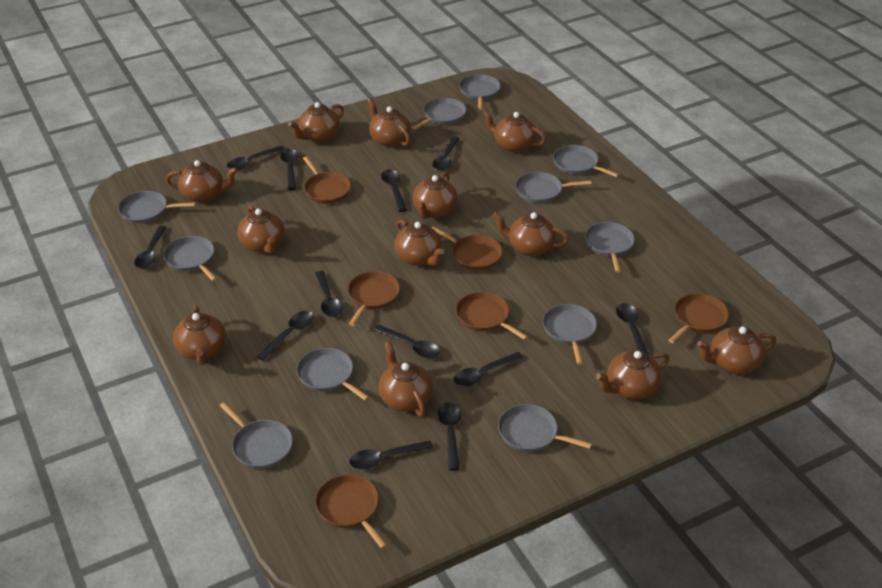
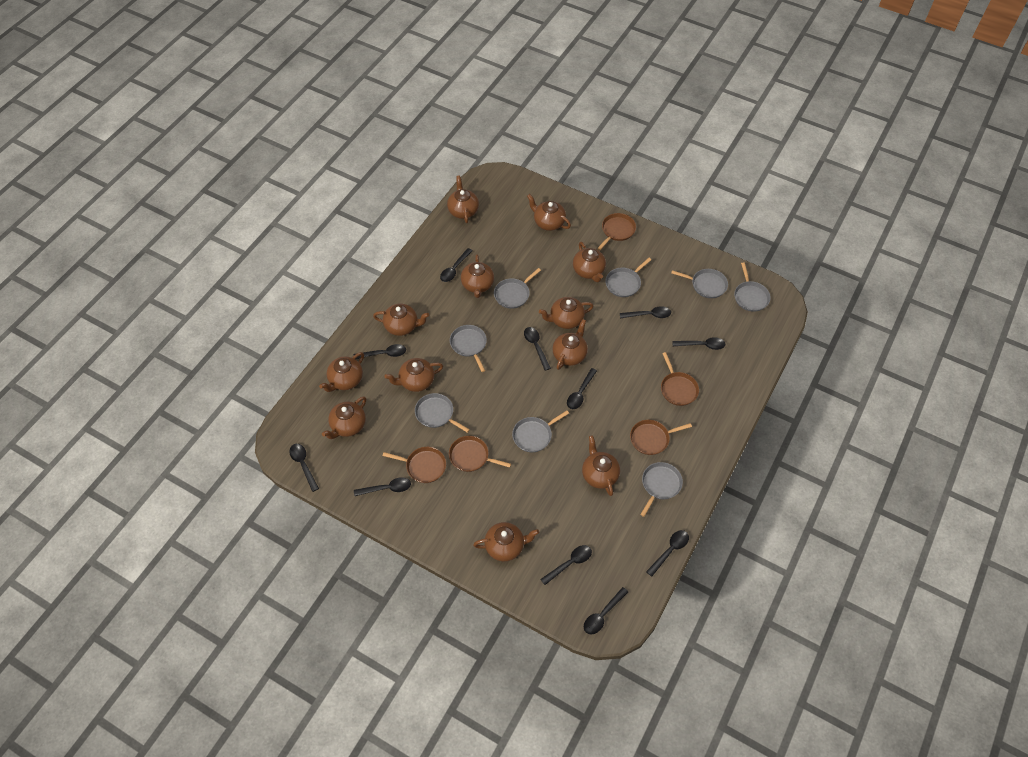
black spoon: [134,226,167,269] [227,145,285,170] [257,311,314,361] [280,149,298,190] [315,271,343,317] [349,441,433,469] [374,325,440,359] [381,169,407,212] [432,136,460,171] [438,402,461,471] [454,352,523,386] [616,303,649,355] = 12 -> [289,444,319,492] [354,344,406,359] [354,477,411,496] [440,248,472,282] [524,327,551,371] [540,545,592,585] [567,368,597,409] [584,587,628,635] [620,306,671,318] [646,530,689,577] [672,337,725,350] = 11
brown pan: [303,157,351,203] [315,474,387,549] [348,271,400,326] [431,226,502,270] [456,292,528,340] [668,293,729,343] = 6 -> [383,447,446,483] [449,436,511,472] [597,213,636,250] [630,420,692,455] [661,352,699,406] = 5
grey pan: [118,191,196,223] [163,236,217,281] [220,402,293,469] [296,348,369,401] [412,98,466,130] [459,74,501,110] [498,404,592,452] [515,172,591,203] [543,304,597,365] [553,145,619,177] [585,222,635,273] = 11 -> [415,393,470,433] [450,325,487,372] [494,268,541,309] [512,410,569,452] [605,258,651,297] [640,462,683,517] [671,269,728,298] [734,262,771,312] = 8

